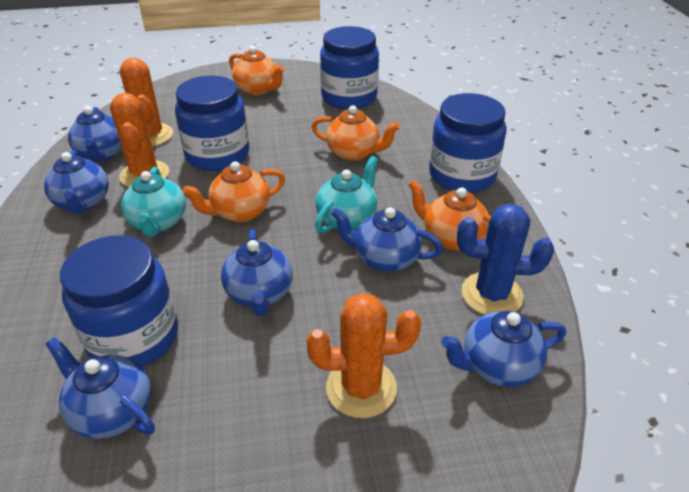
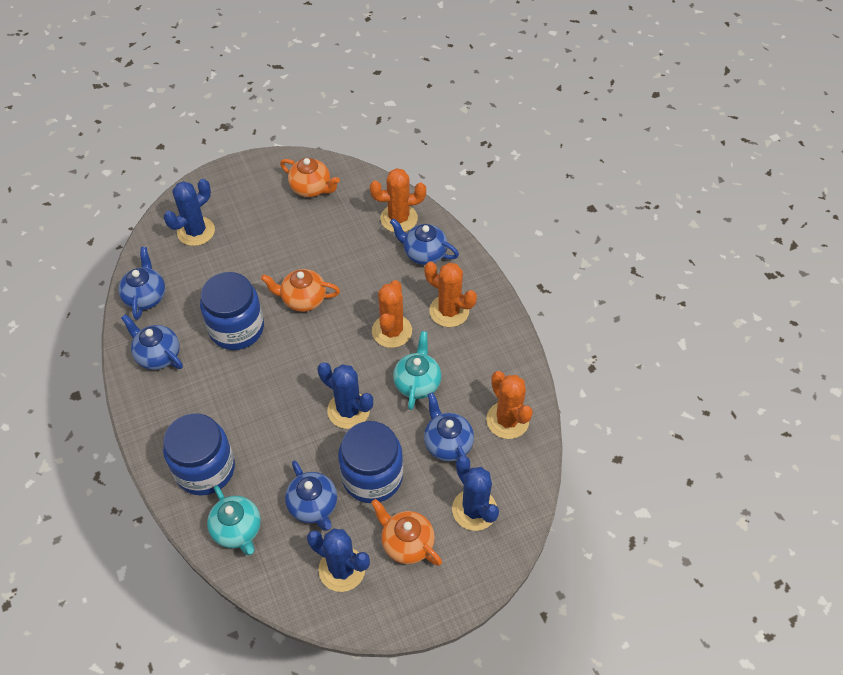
blue cactus: [457,204,554,315] = 1 -> [164,179,215,246] [307,528,370,592] [318,362,373,429] [452,455,499,531] = 4
blue jar: [60,235,178,367] [175,76,249,171] [320,26,379,109] [429,93,507,193] = 4 -> [163,413,235,496] [200,272,264,350] [338,421,403,503] = 3
blue teapot: [44,150,109,215] [45,337,155,439] [68,106,122,162] [221,229,293,316] [331,207,443,272] [441,311,566,387] = 6 -> [118,247,165,320] [121,314,183,370] [285,461,337,531] [390,218,459,265] [424,392,474,461] = 5
orange cactus: [110,93,169,187] [120,58,173,147] [307,293,421,418] = 3 -> [370,168,426,232] [372,280,412,348] [424,262,477,327] [486,371,533,439] = 4
orange teapot: [182,161,285,222] [229,46,285,96] [311,105,400,161] [408,180,491,250] = 4 -> [261,269,340,312] [280,158,340,197] [371,499,442,566] = 3

